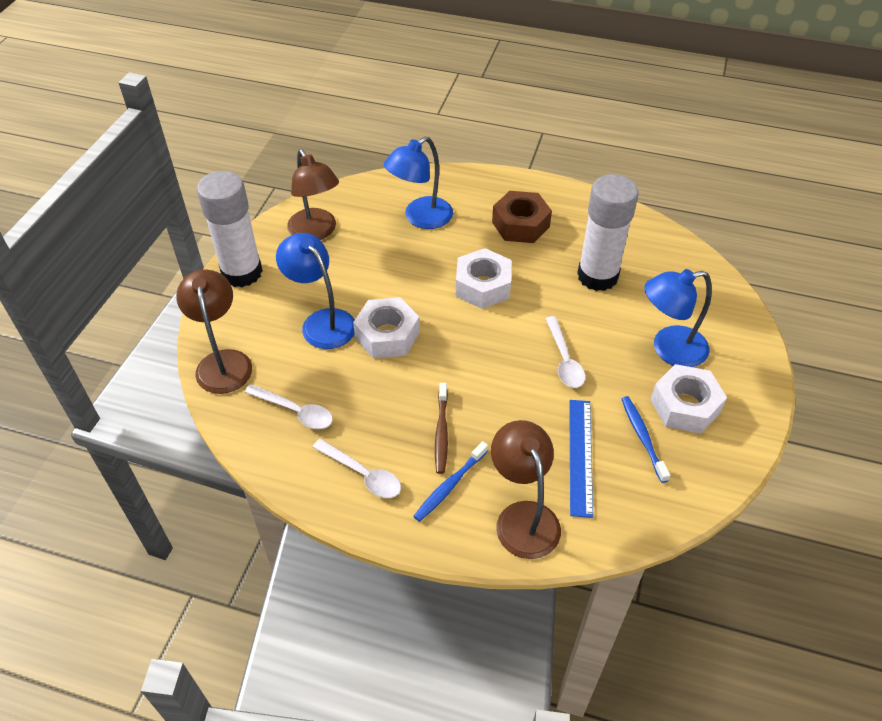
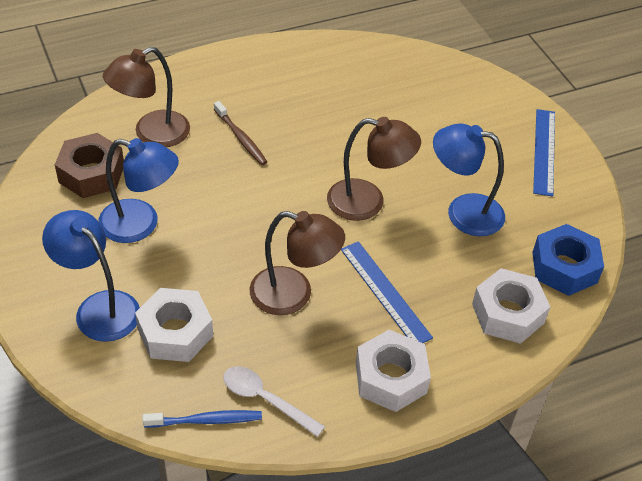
blue nut: none = 0 -> [532,224,604,296] = 1
blue ruler: [569,400,593,518] = 1 -> [341,241,433,343] [533,109,555,197] = 2
blue toothbrush: [413,441,488,522] [621,396,671,483] = 2 -> [142,410,262,428] = 1
white glue stick: [197,171,263,287] [577,174,639,291] = 2 -> none = 0
white spoon: [244,384,333,429] [312,439,401,498] [545,316,585,388] = 3 -> [223,366,325,437] = 1

